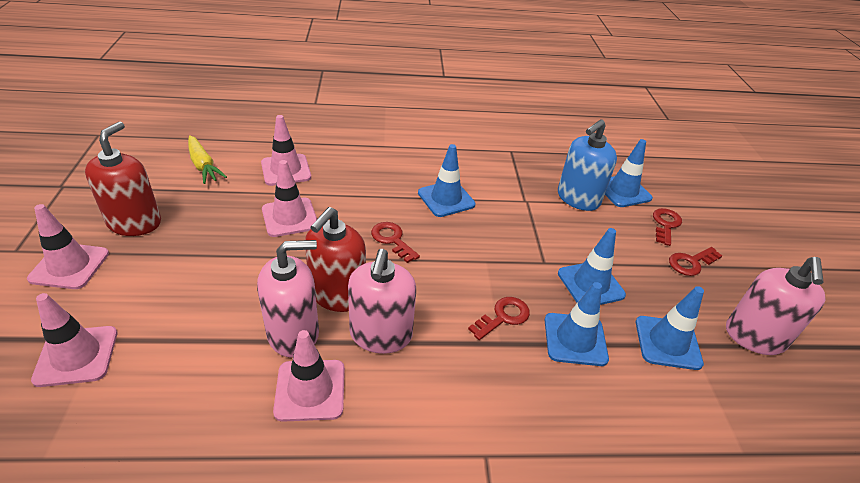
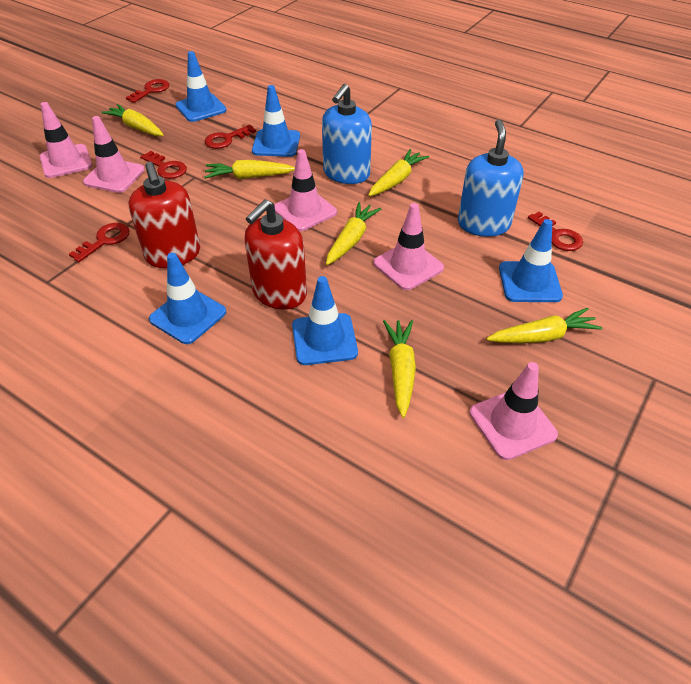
blue soap dispenser: [558,119,617,211] = 1 -> [322,84,372,184] [458,119,523,237] = 2
pink soap dispenser: [257,240,319,358] [348,249,416,354] [726,257,826,355] = 3 -> none = 0
red key: [371,222,420,263] [468,297,530,340] [653,208,682,246] [669,247,722,276] = 4 -> [69,223,130,262] [126,79,169,103] [140,151,187,179] [205,125,256,149] [528,212,583,251] = 5
yellow carrot: [188,135,227,184] = 1 -> [101,104,164,136] [204,160,295,179] [326,202,381,265] [368,149,429,196] [383,320,416,418] [487,308,602,343] = 6

